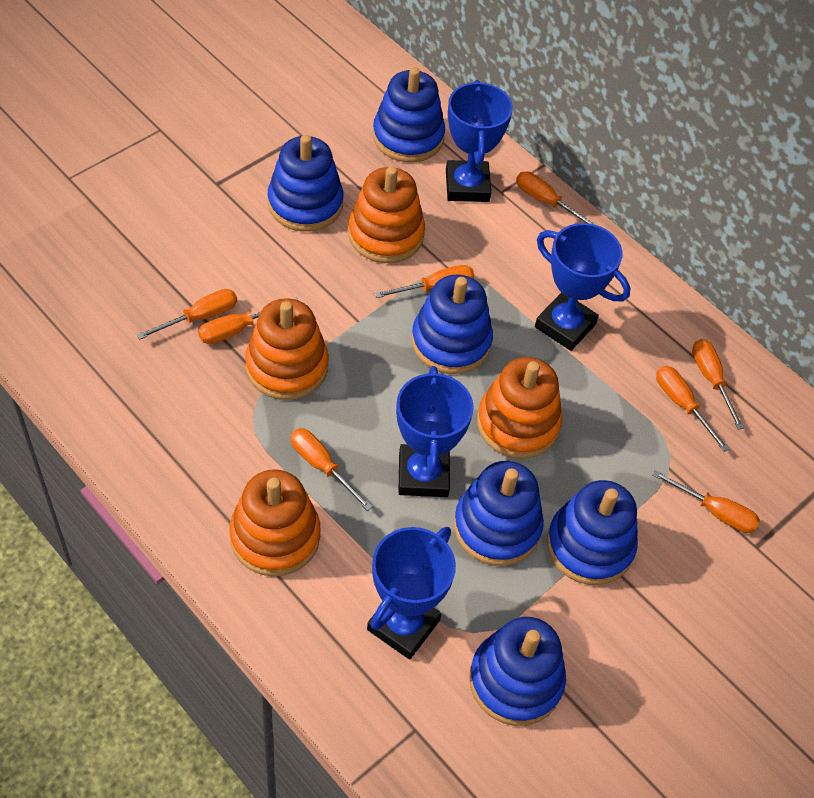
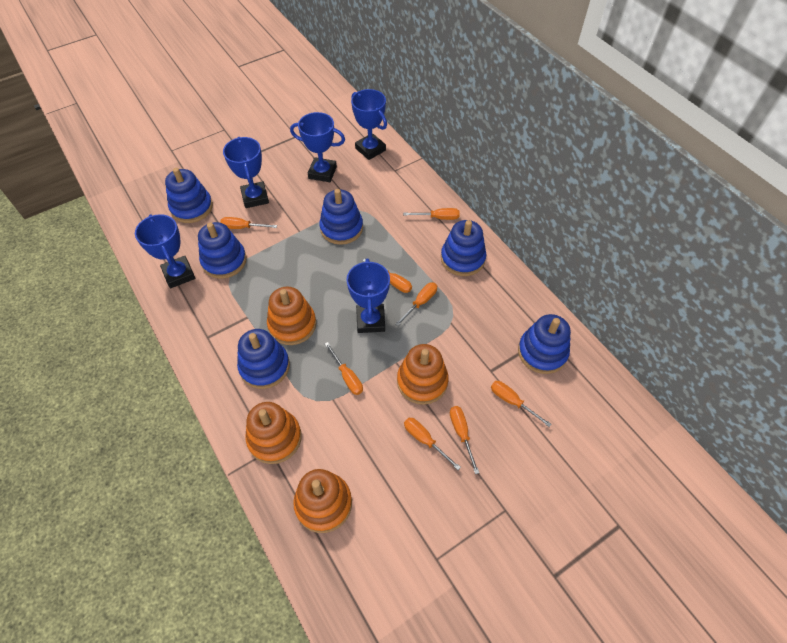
blue trophy: [367,527,456,660] [396,366,474,497] [446,80,513,202] [535,223,630,351] = 4 -> [135,214,195,288] [223,137,269,208] [290,112,345,182] [346,259,390,333] [351,89,387,160] = 5

